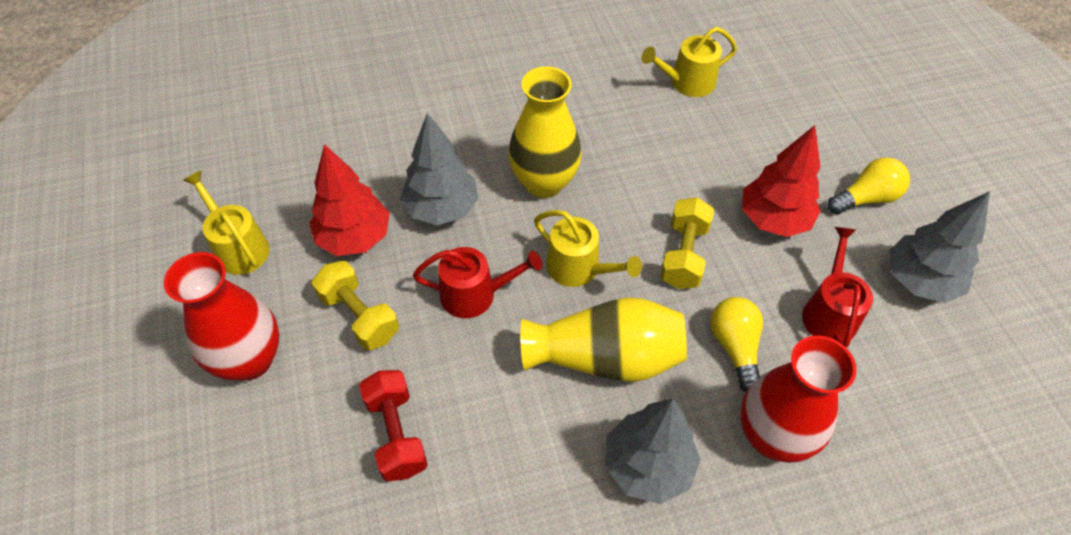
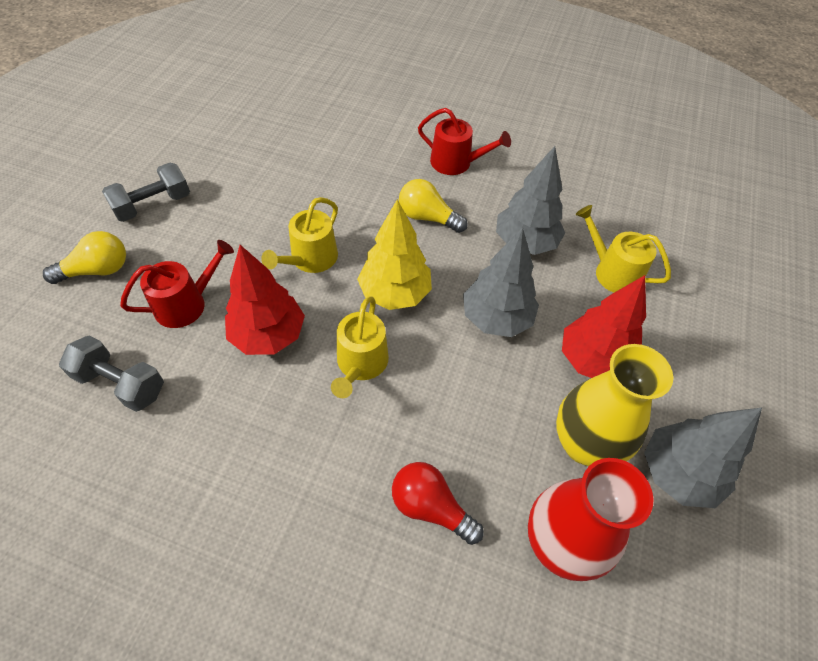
grey dumbbell: none = 0 -> [59,336,164,412] [102,163,190,222] = 2
red dumbbell: [359,370,428,481] = 1 -> none = 0
red light bulb: none = 0 -> [392,462,484,545] = 1
red vase: [164,252,279,381] [741,335,857,463] = 2 -> [528,458,653,581] = 1
yellow dumbbell: [312,261,399,350] [660,197,714,289] = 2 -> none = 0
yellow tree: none = 0 -> [357,199,432,310] = 1
yellow vase: [508,66,581,198] [520,297,687,382] = 2 -> [556,344,673,466] = 1

